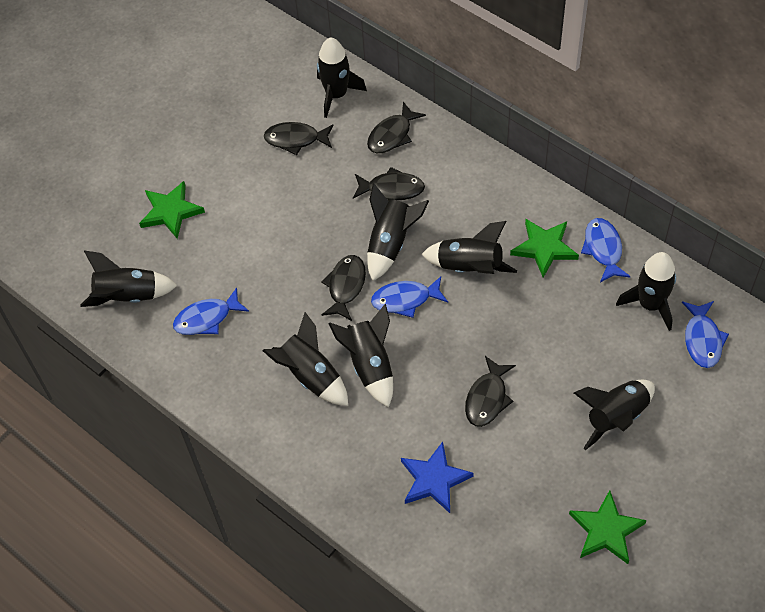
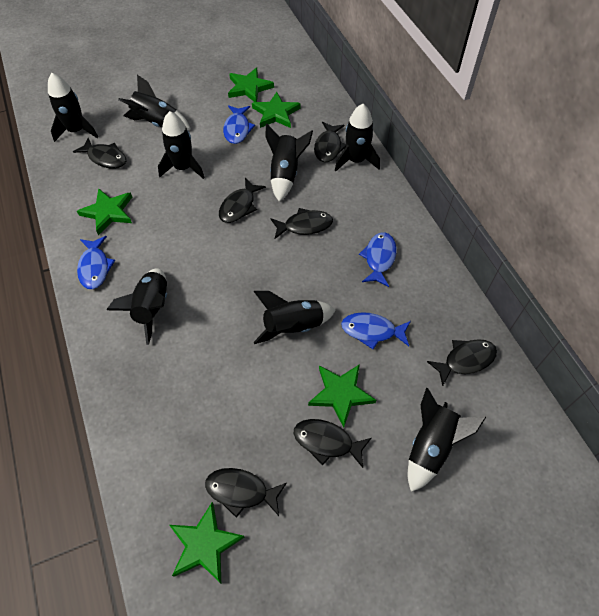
black fish: [264,122,334,155] [321,255,366,321] [353,167,425,200] [367,102,426,153] [465,356,516,427] = 5 -> [73,138,126,169] [205,468,287,518] [219,178,266,223] [270,208,333,239] [294,419,371,468] [314,122,346,162] [427,339,497,386] = 7
blue star: [401,442,473,513] = 1 -> none = 0
green star: [139,181,205,239] [510,219,579,278] [569,490,647,564] = 3 -> [77,188,132,235] [169,502,245,583] [228,68,274,102] [252,92,301,128] [308,364,376,427] = 5

